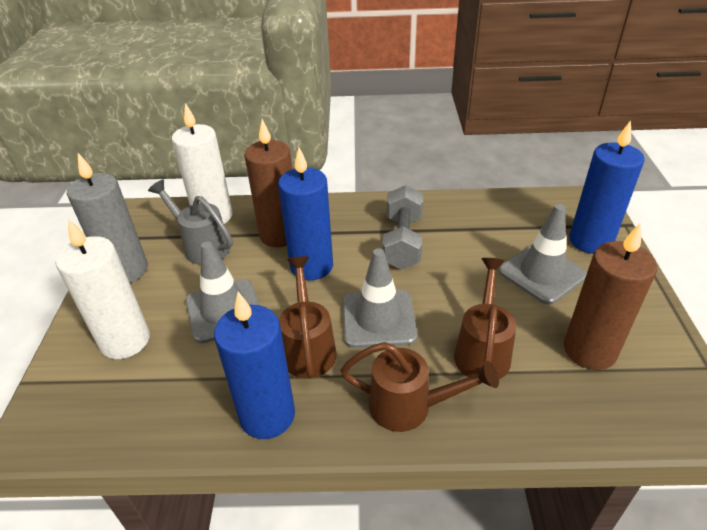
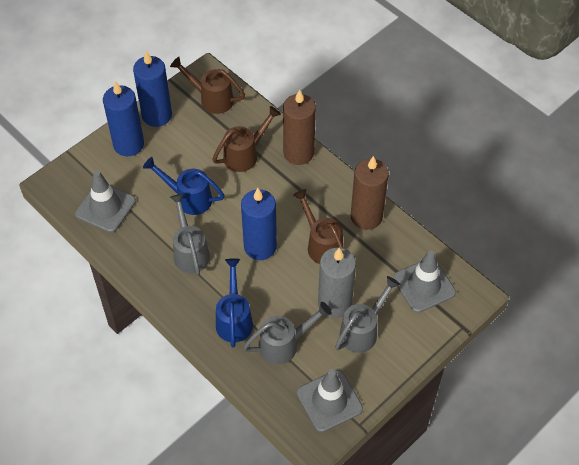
blue watering can: none = 0 -> [143,157,225,215] [216,258,253,347] = 2
grey dumbbell: [382,185,423,270] = 1 -> none = 0
grey watering can: [148,180,233,265] = 1 -> [170,194,210,275] [243,302,332,365] [335,276,400,353] = 3
white candle: [55,219,150,359] [172,103,233,224] = 2 -> none = 0

